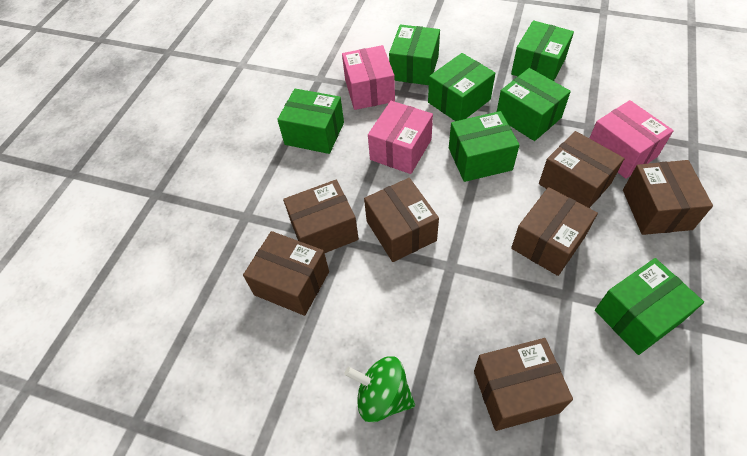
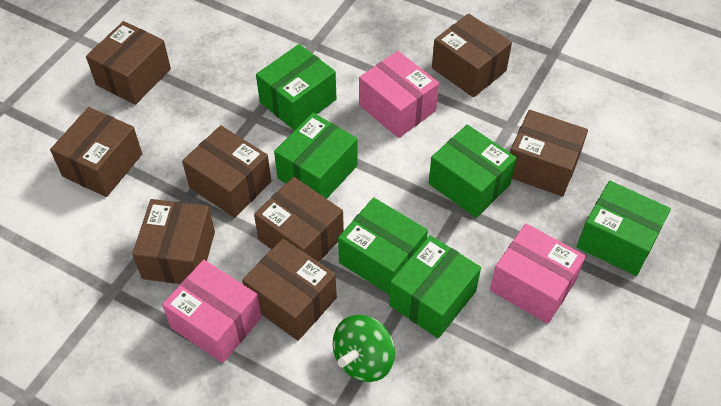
brown box: [243,231,329,316] [283,180,359,253] [364,178,439,262] [474,338,573,431] [511,187,598,276] [539,131,625,208] [623,160,713,235] = 7 -> [50,107,142,197] [86,21,171,105] [132,199,215,284] [182,125,271,218] [242,238,337,341] [254,177,344,262] [432,14,512,97] [510,110,588,197] = 8
green box: [277,89,344,154] [389,24,440,85] [428,53,495,121] [449,111,519,182] [497,68,571,141] [511,20,574,81] [595,258,704,355] = 7 -> [256,44,336,131] [274,113,358,199] [338,198,428,294] [389,235,481,338] [429,124,517,218] [577,181,671,276] = 6

